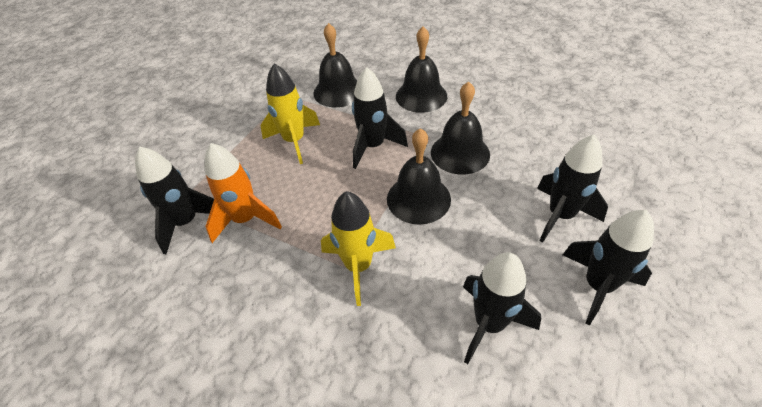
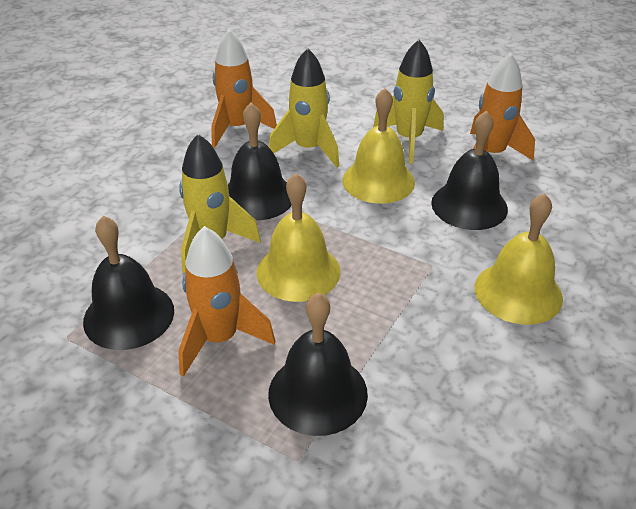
black rocket: [135,146,214,254] [352,67,408,169] [463,252,541,364] [537,135,608,243] [563,210,654,325] = 5 -> none = 0
orange rocket: [205,143,282,243] = 1 -> [178,226,275,377] [211,29,277,148] [470,53,535,161] = 3
yellow bell: none = 0 -> [256,173,340,302] [342,88,415,204] [475,193,563,325] = 3
yellow rocket: [260,63,320,164] [321,191,396,306] = 2 -> [179,134,261,273] [269,48,339,167] [373,40,444,163] = 3

